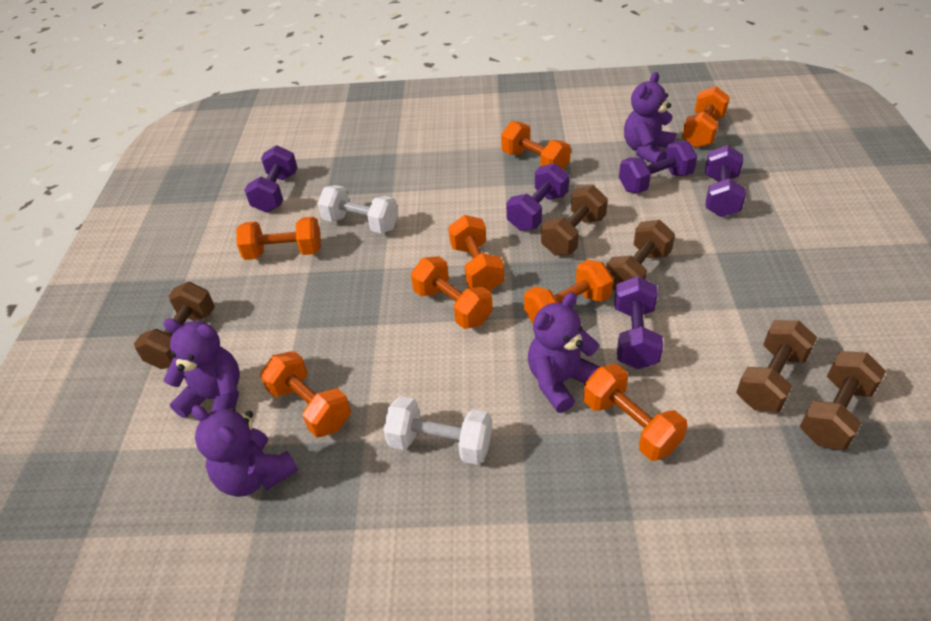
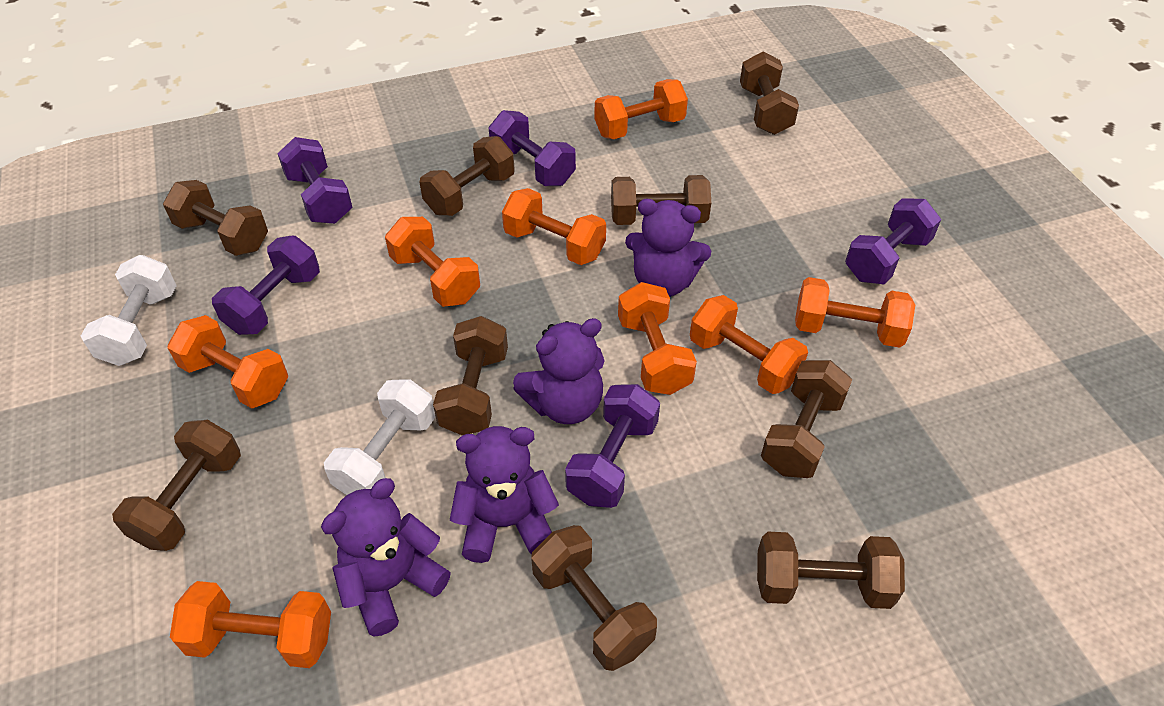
brown dumbbell: [134,282,215,369] [541,185,608,255] [606,220,675,291] [736,320,817,412] [799,351,886,450] = 5 -> [112,420,241,551] [163,180,268,256] [420,136,515,216] [433,316,508,435] [531,525,657,671] [611,175,711,225] [740,52,799,135] [757,532,905,609] [761,360,852,478] = 9

